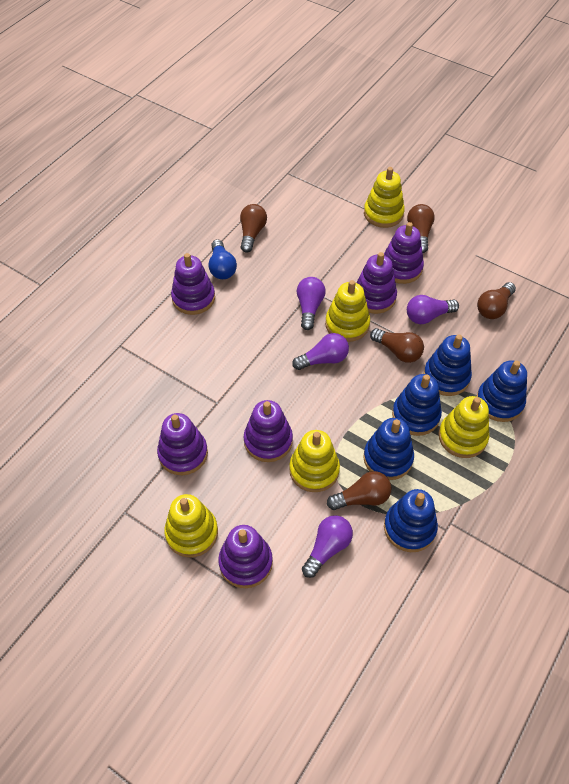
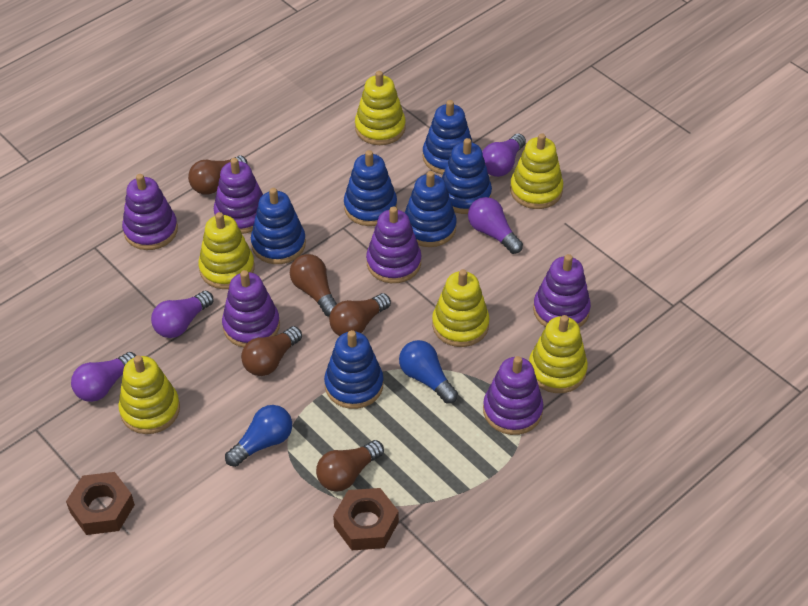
blue light bulb: [208,239,237,279] = 1 -> [225,405,292,467] [399,340,458,404] = 2
blue stacking toy: [363,418,414,480] [384,489,438,552] [392,374,442,436] [424,335,472,396] [476,360,527,422] = 5 -> [251,188,306,264] [324,330,383,409] [344,150,397,226] [405,171,457,247] [423,100,473,175] [442,138,492,214] = 6
brown nut: none = 0 -> [66,472,135,535] [333,488,399,550] = 2
yellow stacking toy: [164,494,218,557] [289,430,340,492] [325,280,370,342] [364,167,405,228] [438,396,489,458] = 5 -> [118,355,180,434] [198,212,255,289] [355,71,406,145] [432,269,490,347] [510,133,563,209] [529,315,588,393] = 6

